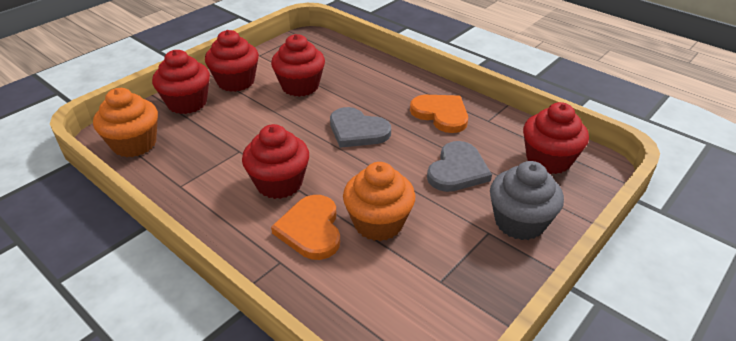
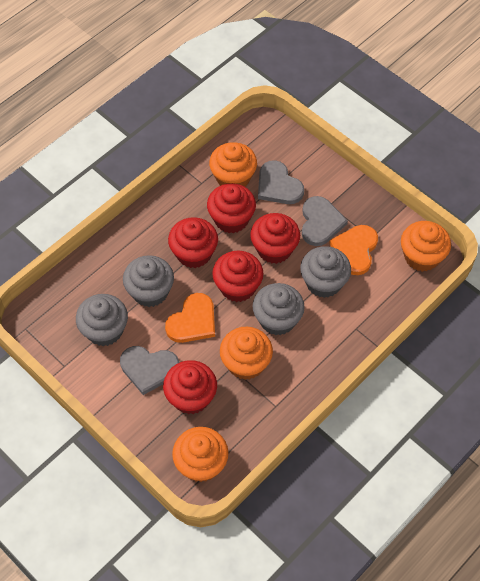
grey cupcake: [490,161,564,240] = 1 -> [76,294,128,346] [123,255,174,307] [253,283,305,335] [300,246,351,298] = 4
grey heart: [330,107,391,148] [427,141,492,192] = 2 -> [120,346,179,395] [258,160,304,204] [302,196,348,246] = 3
orange cupcake: [93,88,158,157] [343,162,416,241] = 2 -> [172,427,229,482] [209,142,257,187] [220,327,273,380] [401,221,451,272] = 4

